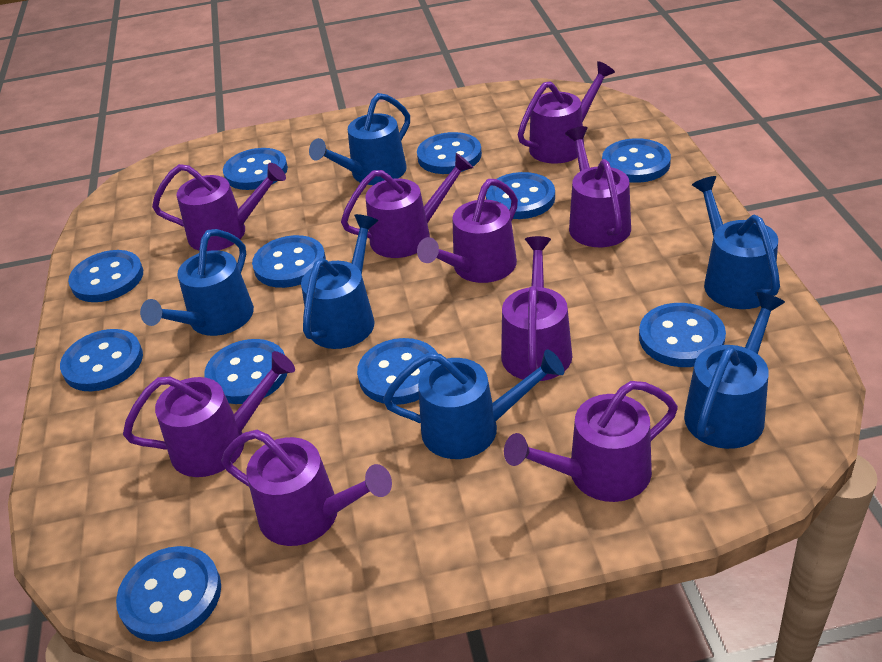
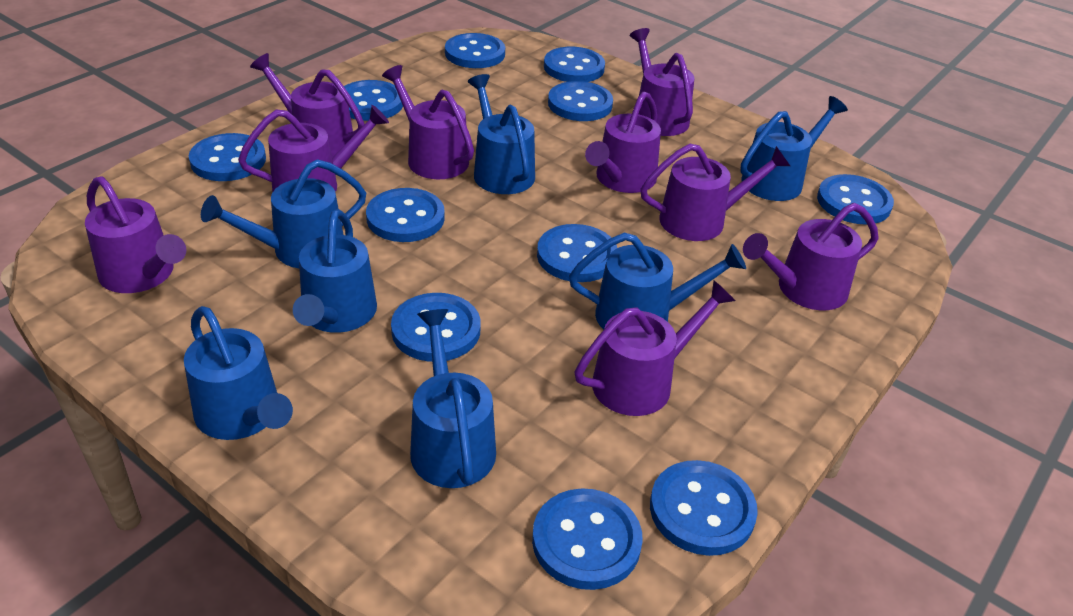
blue watering can: [140,229,254,336] [301,214,378,349] [309,93,410,185] [383,350,564,459] [684,292,785,449] [692,176,780,309] = 6 -> [184,306,293,440] [201,159,366,268] [293,209,377,333] [410,309,496,488] [468,74,535,194] [569,232,746,330] [740,96,848,201] = 7

